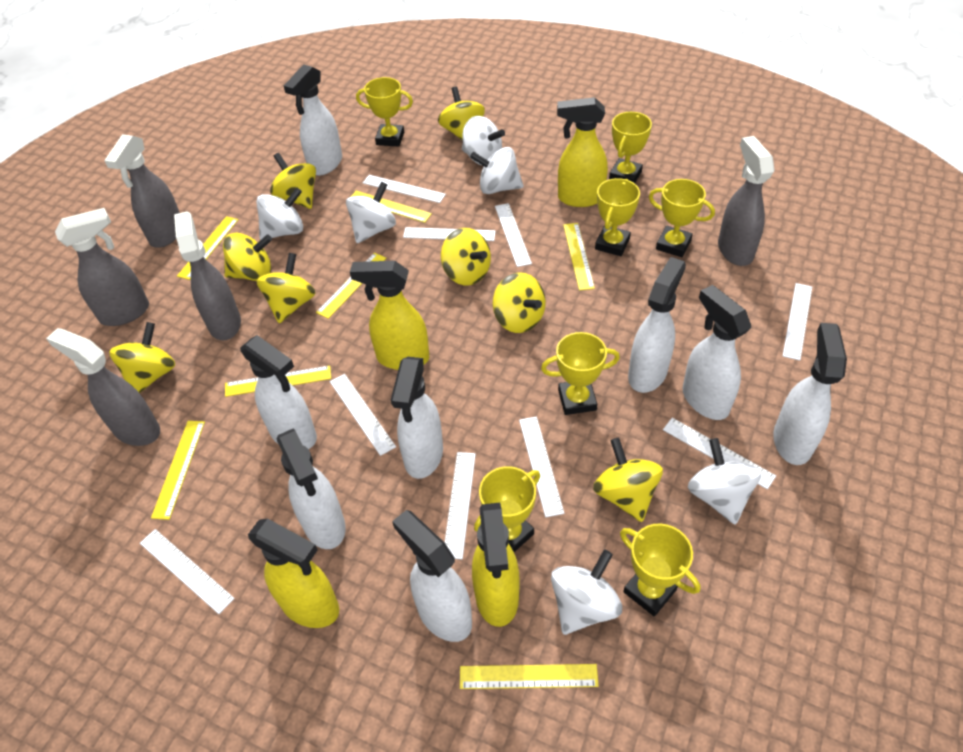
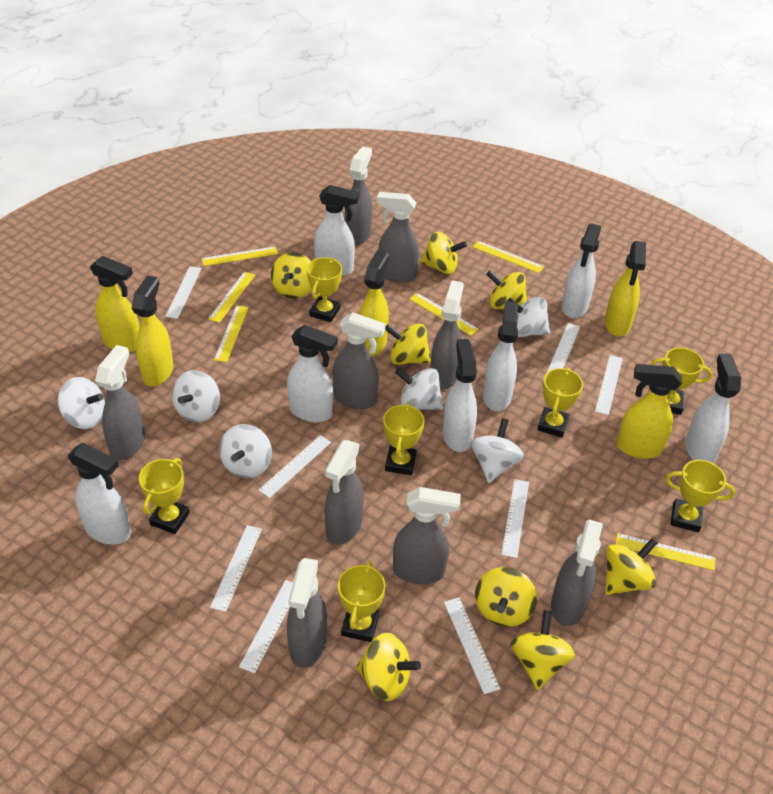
grey spray bottle: [46,328,160,446] [55,208,149,326] [104,134,180,248] [174,211,241,340] [718,136,775,266] = 5 -> [95,345,145,461] [287,558,327,668] [325,440,364,545] [333,312,386,409] [344,146,372,245] [377,192,419,283] [393,487,461,584] [430,280,464,389] [551,519,603,626] = 9
white ruler: [140,529,235,614] [330,374,396,456] [363,175,446,203] [403,227,496,241] [445,452,476,559] [495,203,532,267] [519,416,564,517] [663,418,776,489] [783,283,812,361] = 9 -> [165,266,202,319] [210,525,262,612] [239,580,293,673] [258,435,331,498] [444,598,500,694] [501,479,529,558] [547,323,580,372] [595,355,623,415] = 8
white spray bottle: [240,335,317,449] [277,428,346,549] [284,64,342,176] [391,357,443,479] [392,510,472,642] [628,257,686,393] [682,285,751,420] [773,323,847,465] = 8 -> [68,443,131,544] [287,325,338,422] [314,185,359,276] [442,339,477,452] [483,301,519,411] [562,223,601,318] [685,353,741,463] = 7
yellow ruler: [151,421,205,520] [177,216,239,280] [225,365,331,397] [316,253,386,319] [351,190,432,223] [460,664,599,689] [563,223,595,290] = 7 -> [201,246,278,266] [208,272,255,323] [214,305,249,362] [409,293,479,336] [473,241,544,273] [615,533,716,570] = 6
yellow spray bottle: [248,519,339,628] [350,261,429,370] [472,503,520,627] [557,97,608,207] = 4 -> [90,256,140,352] [132,276,173,386] [359,250,389,357] [604,241,646,336] [616,364,682,459] = 5

